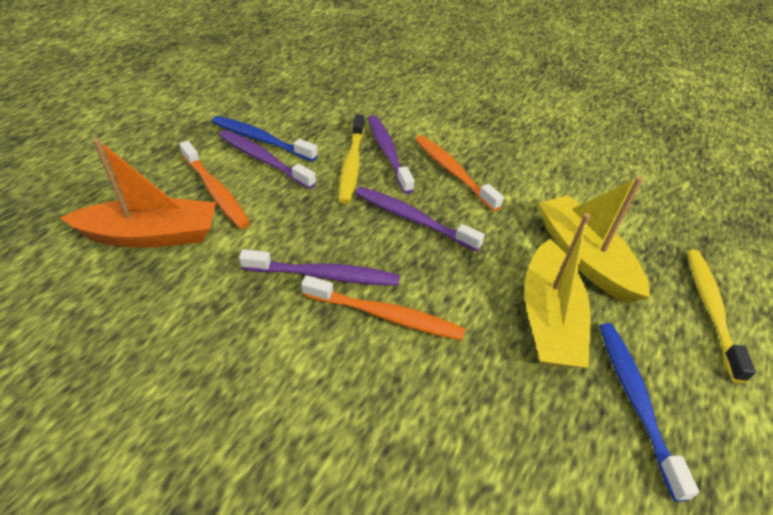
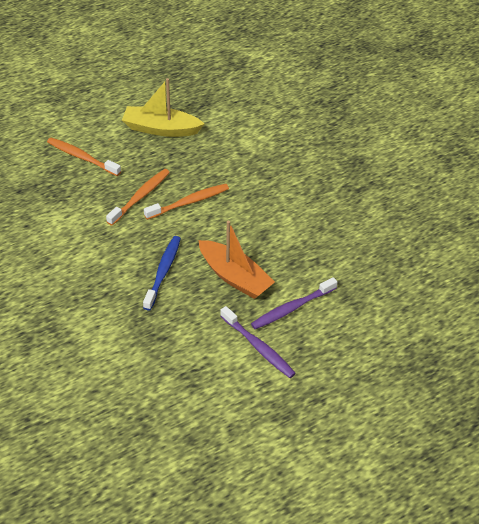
blue toothbrush: [212,116,318,162] [599,323,699,502] = 2 -> [143,236,181,310] = 1
purple toothbrush: [219,130,316,189] [239,249,400,286] [355,187,485,251] [368,115,414,194] = 4 -> [220,306,296,378] [251,277,337,329] = 2
yellow boat: [524,213,591,368] [539,176,650,304] = 2 -> [122,78,204,137] = 1
yellow toothbrush: [339,114,364,204] [687,249,756,383] = 2 -> none = 0

